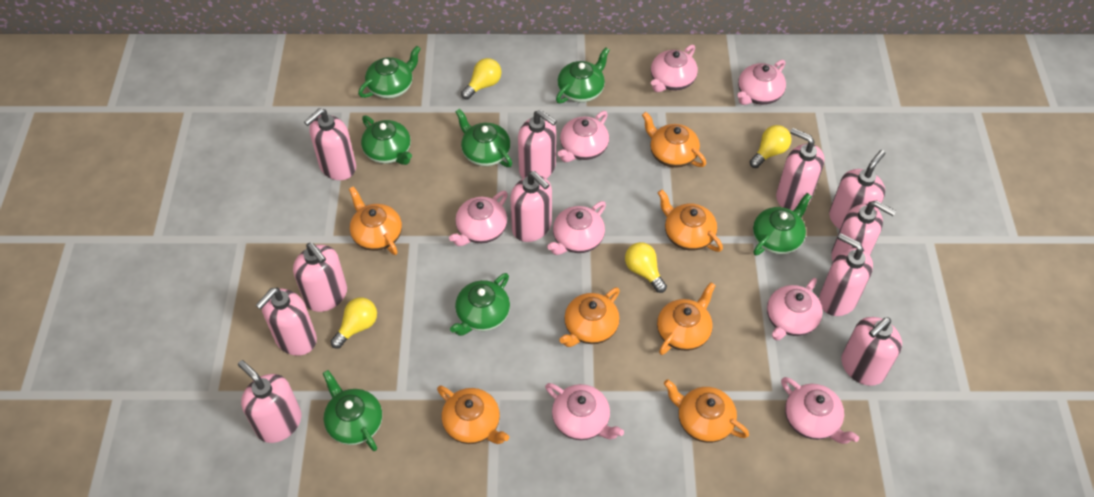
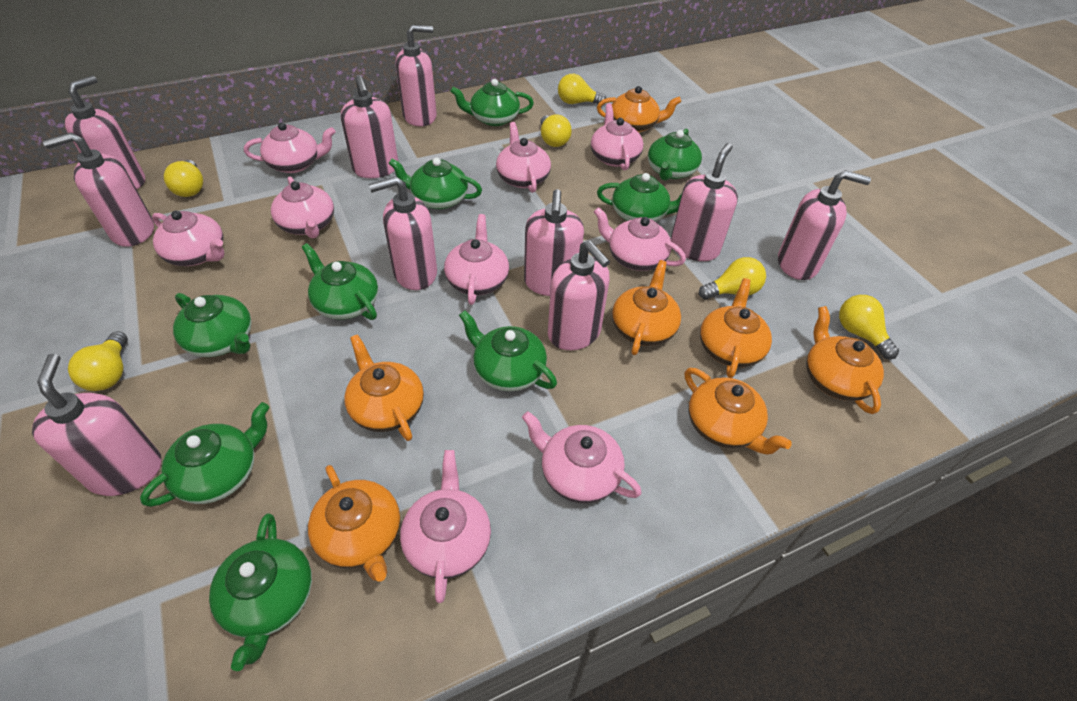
green teapot: [323,370,382,451] [358,46,421,99] [361,116,412,165] [450,273,510,336] [456,109,512,167] [556,47,610,103] [753,193,812,255] = 7 -> [140,402,269,507] [173,293,252,357] [209,513,312,671] [302,243,378,320] [388,157,482,209] [450,79,534,126] [459,310,557,391] [597,173,682,222] [648,129,702,181] = 9
pink soap dispenser: [238,360,301,443] [256,288,317,356] [293,243,347,312] [304,108,356,180] [510,171,552,242] [518,110,557,179] [776,128,824,211] [819,233,873,316] [829,150,885,229] [831,200,896,261] [841,317,902,386] = 11 -> [32,354,161,496] [43,133,154,247] [65,76,145,189] [341,75,398,178] [369,176,437,290] [395,25,437,127] [524,189,584,296] [548,240,610,350] [671,143,738,261] [778,170,871,280] = 10
pink teapot: [449,191,508,246] [545,383,624,440] [547,201,606,255] [558,111,609,162] [651,45,698,92] [737,60,786,105] [767,278,823,340] [781,377,859,444] = 8 -> [152,211,224,266] [244,122,336,173] [271,177,334,238] [400,450,491,603] [444,214,509,305] [496,122,551,193] [522,411,642,504] [591,103,643,171] [594,207,686,271] = 9
yellow light bulb: [330,298,377,349] [461,58,502,100] [625,242,667,293] [750,125,791,168] = 4 -> [68,331,128,391] [164,160,203,197] [540,115,572,147] [558,74,606,104] [699,257,766,300] [839,295,899,359] = 6

